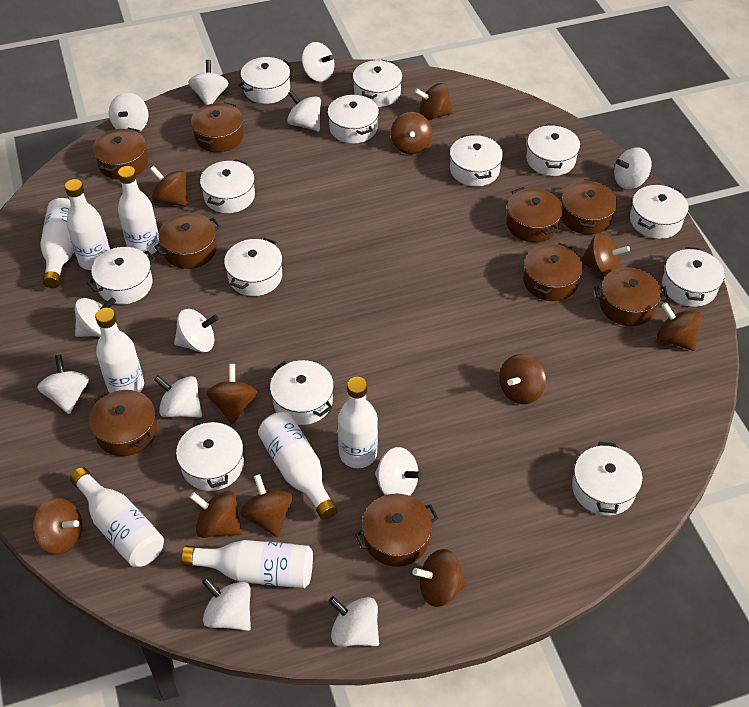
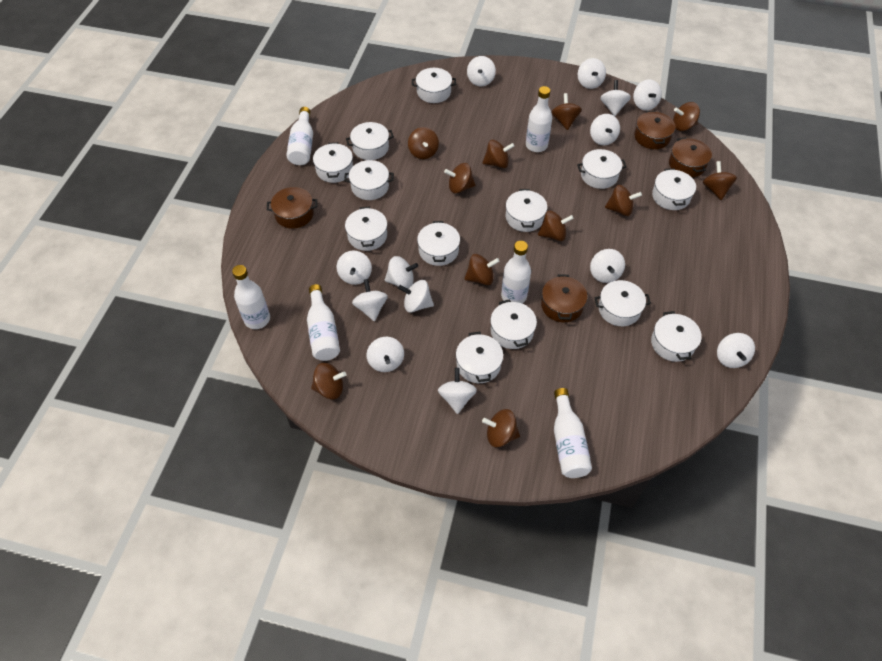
brown pot: [89,390,157,456] [93,128,148,179] [154,213,221,269] [191,102,244,152] [355,493,438,567] [506,187,563,242] [523,243,583,301] [561,179,617,235] [594,267,668,326] = 9 -> [267,187,317,229] [541,274,587,322] [634,111,675,149] [669,137,712,177] = 4
white bottle: [40,198,74,288] [65,179,110,270] [70,467,164,567] [95,308,144,393] [118,166,160,256] [181,540,313,588] [258,412,338,520] [338,377,378,468] = 8 -> [232,265,270,329] [286,107,313,165] [307,284,340,361] [501,241,531,303] [526,86,552,152] [554,388,592,478] = 6
white spinning top: [37,355,89,414] [75,297,116,337] [109,93,148,131] [154,375,202,418] [174,309,219,353] [188,60,229,105] [202,577,251,631] [287,90,321,131] [302,42,335,82] [329,596,379,647] [375,447,423,496] [614,147,652,189] = 12 -> [336,250,372,285] [352,279,388,321] [366,337,404,372] [385,256,418,289] [398,280,434,312] [438,368,477,414] [467,56,496,86] [578,58,606,89] [590,114,620,145] [590,249,625,283] [600,80,631,116] [633,80,662,111] [717,333,755,368] = 13

